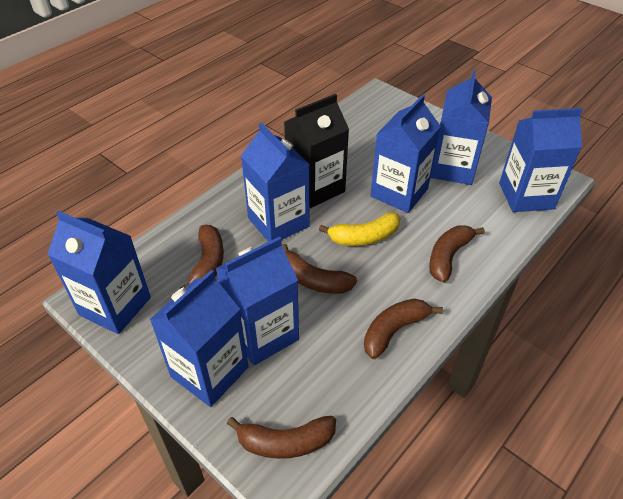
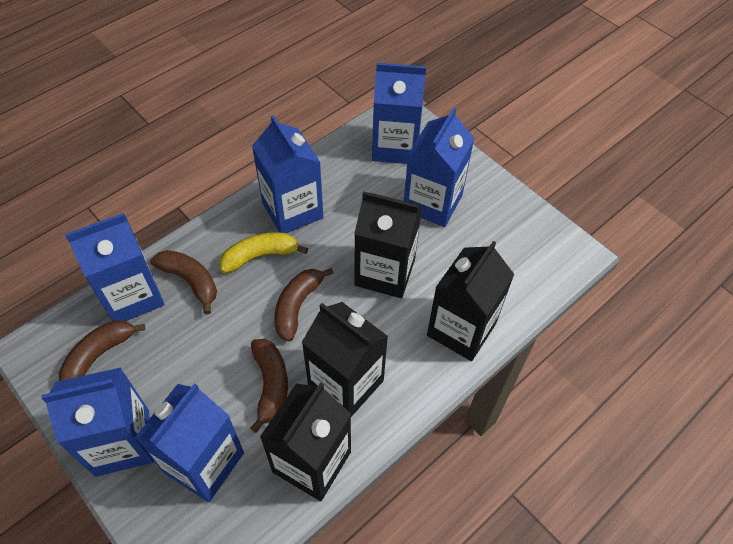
black carton: [284,94,349,208] = 1 -> [260,382,351,501] [302,302,388,417] [354,191,422,298] [427,241,514,361] = 4
blue carton: [47,211,151,334] [150,270,248,407] [215,237,299,365] [241,123,309,242] [371,95,441,213] [430,70,492,185] [499,108,583,212] = 7 -> [41,368,154,477] [65,213,165,321] [135,383,244,502] [252,115,323,233] [372,63,426,164] [404,108,475,227] = 6
brown banana: [180,225,224,289] [227,416,336,459] [282,244,357,294] [364,299,443,359] [429,226,485,283] = 5 -> [58,320,145,381] [150,250,217,314] [250,339,288,433] [274,268,334,342] = 4

